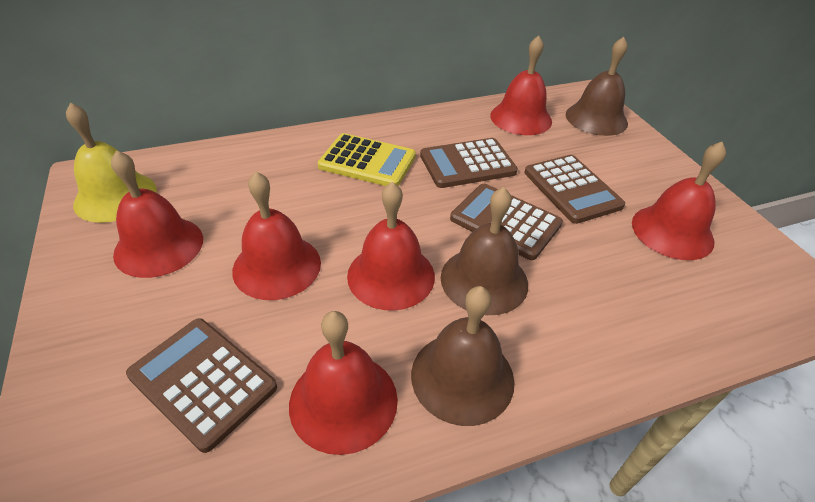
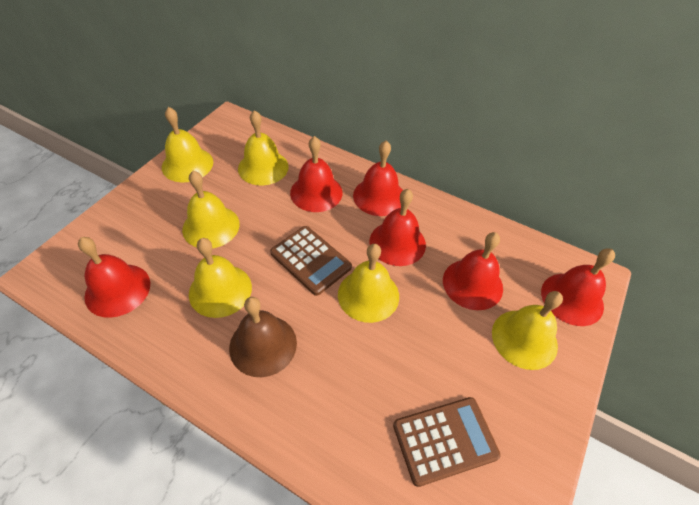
brown bell: [411,286,515,426] [441,187,528,315] [566,37,628,136] = 3 -> [229,297,297,377] = 1
brown calculator: [126,318,277,453] [420,138,518,188] [450,184,563,260] [524,155,625,224] = 4 -> [270,226,352,296] [393,397,501,487] = 2
yellow bell: [66,103,157,223] = 1 -> [162,107,213,182] [182,171,240,248] [189,238,252,318] [238,110,289,185] [338,244,399,323] [492,291,563,370] = 6
yellow calculator: [318,133,416,186] = 1 -> none = 0

